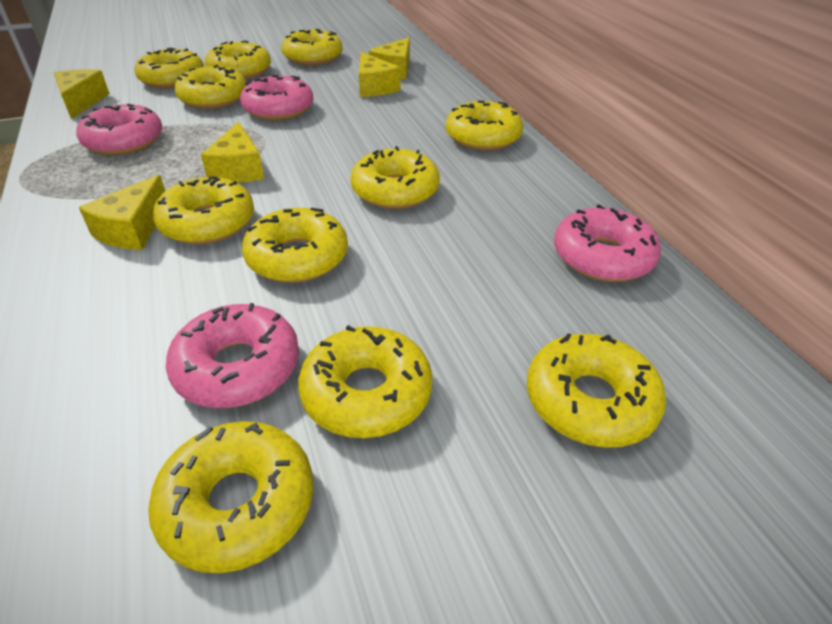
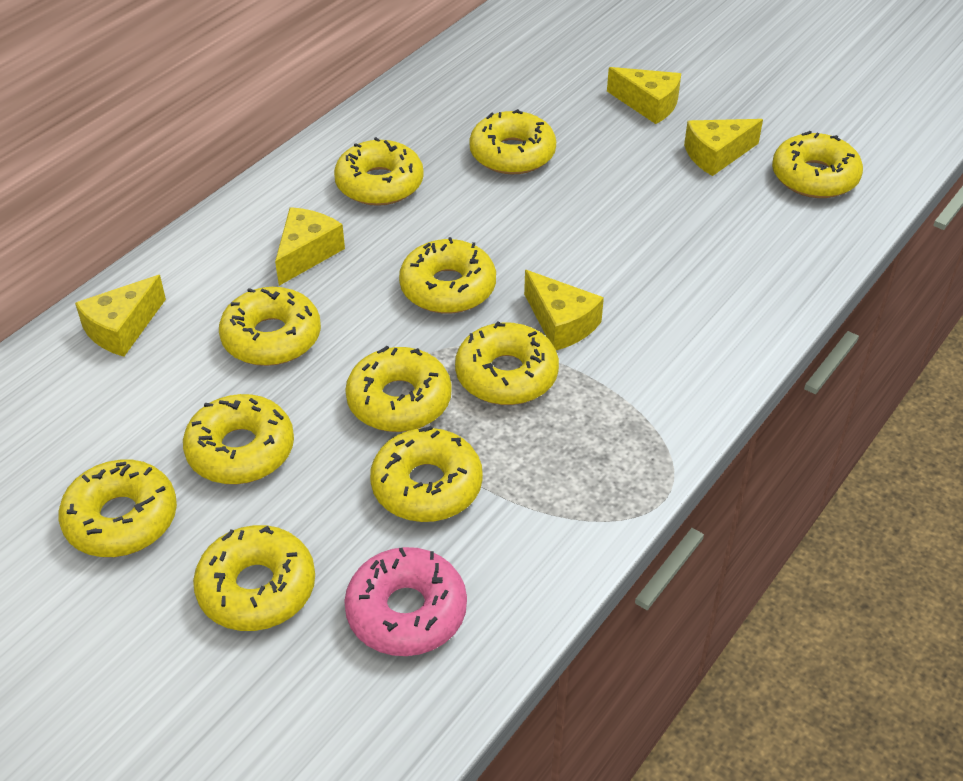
pink donut: [76,104,162,155] [166,303,299,408] [240,75,313,120] [554,204,661,282] = 4 -> [344,547,467,656] = 1

